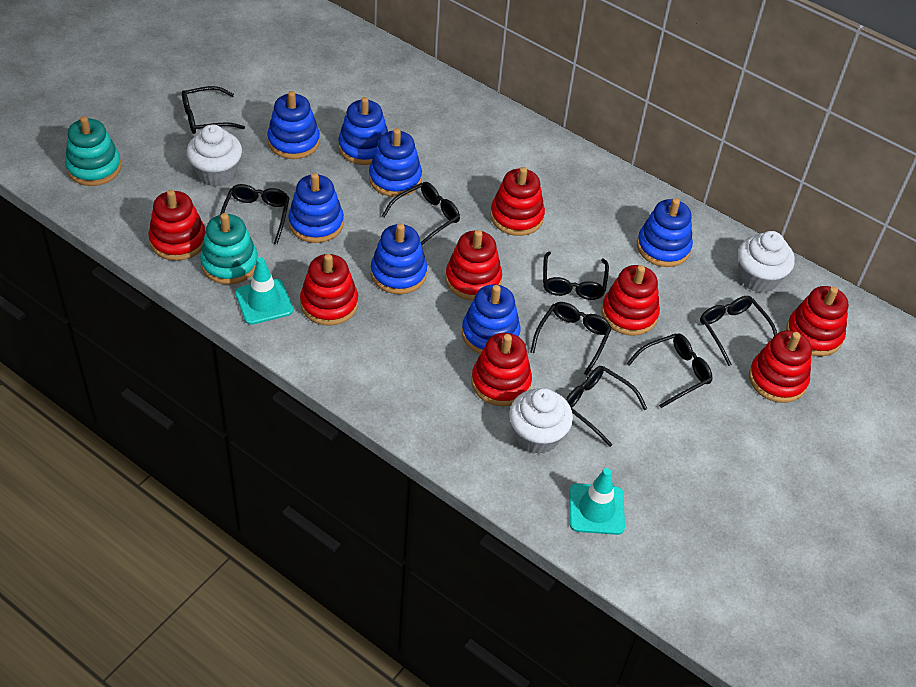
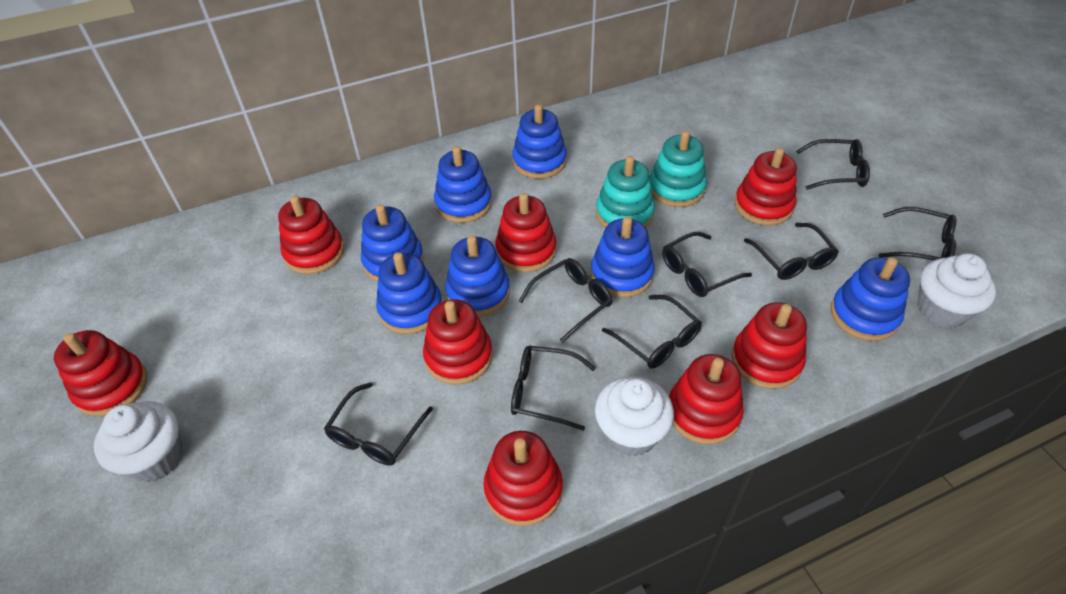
turquoise traffic cone: [235,257,293,325] [569,468,625,535] = 2 -> none = 0

